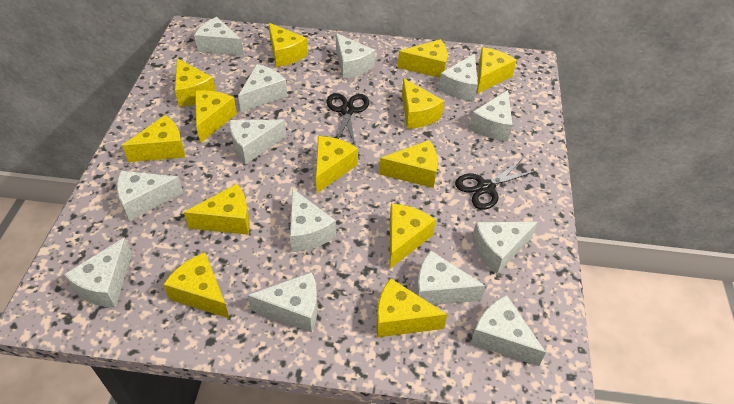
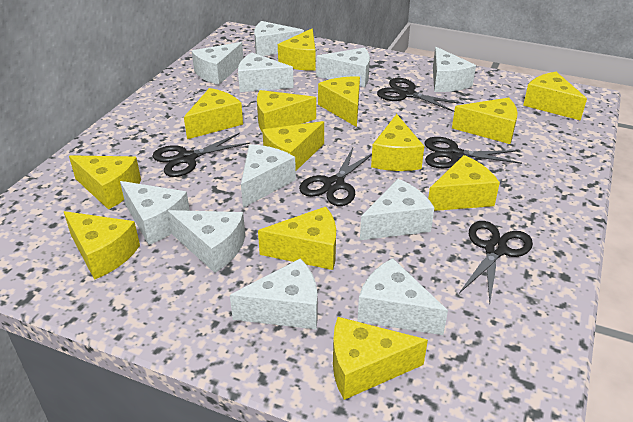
black scissors: [326,93,369,145] [455,158,536,210] = 2 -> [152,133,250,177] [299,148,372,206] [377,78,464,112] [425,137,522,169] [459,221,533,303] = 5
white cheese: [64,237,132,308] [117,171,183,221] [194,17,244,56] [230,120,286,164] [238,64,287,112] [247,272,318,333] [290,188,336,252] [336,33,375,79] [416,250,485,305] [438,54,478,101] [470,90,512,141] [471,295,546,366] [472,222,538,274] = 13 -> [120,181,190,245] [168,210,245,273] [192,42,243,85] [230,258,318,330] [238,52,294,92] [241,144,296,208] [254,21,304,56] [316,48,370,87] [357,258,448,335] [360,179,434,240] [433,47,476,92] = 11

